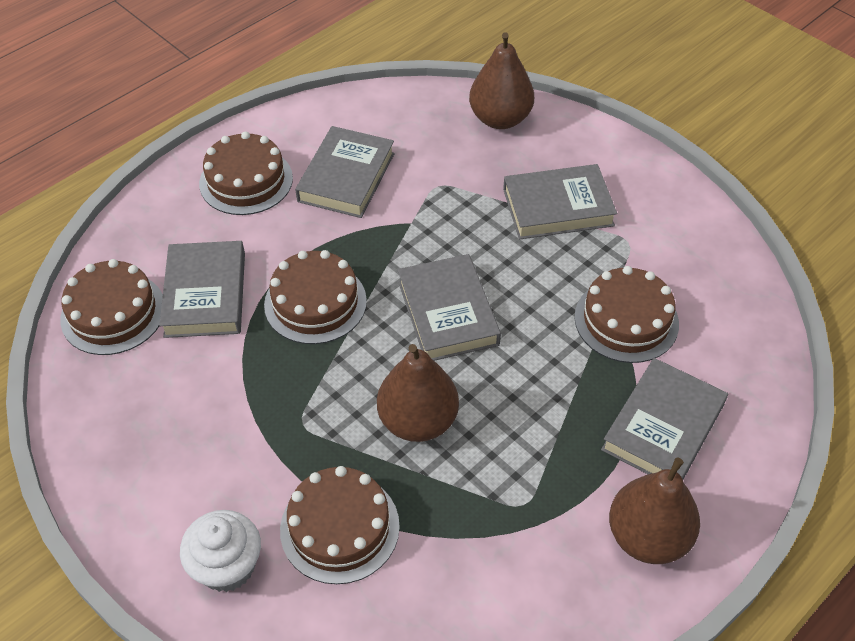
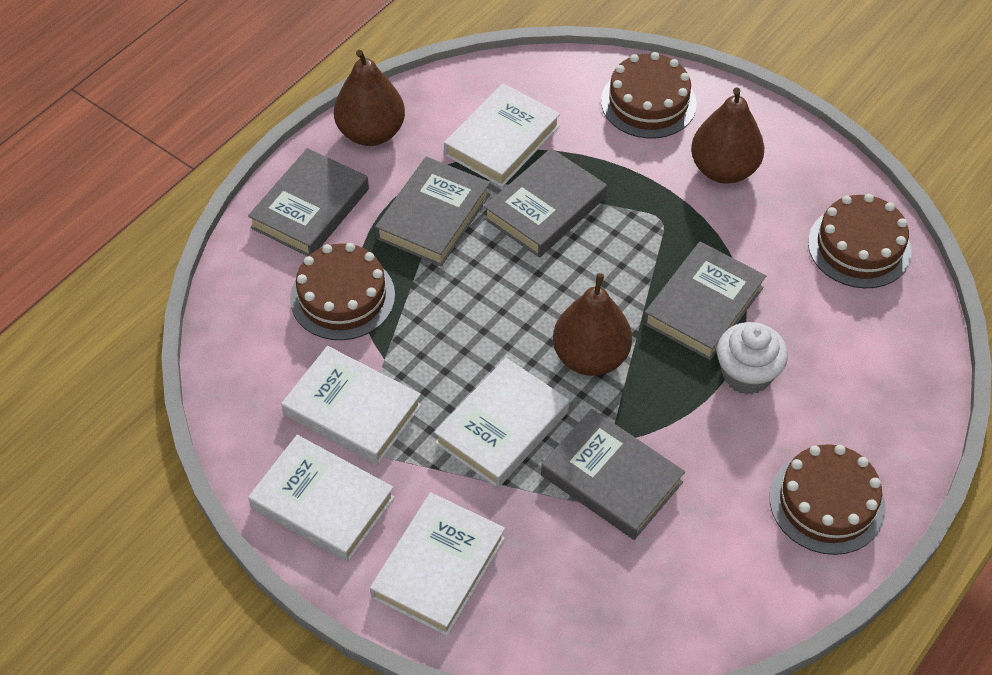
brown cake: [60,259,163,355] [199,131,293,215] [264,250,367,344] [280,466,400,584] [575,266,679,363] = 5 -> [290,243,395,340] [601,52,697,138] [770,444,886,555] [808,194,911,288] = 4
white book: none = 0 -> [248,435,395,562] [281,346,422,465] [370,492,505,636] [434,358,569,488] [444,83,560,187] = 5

